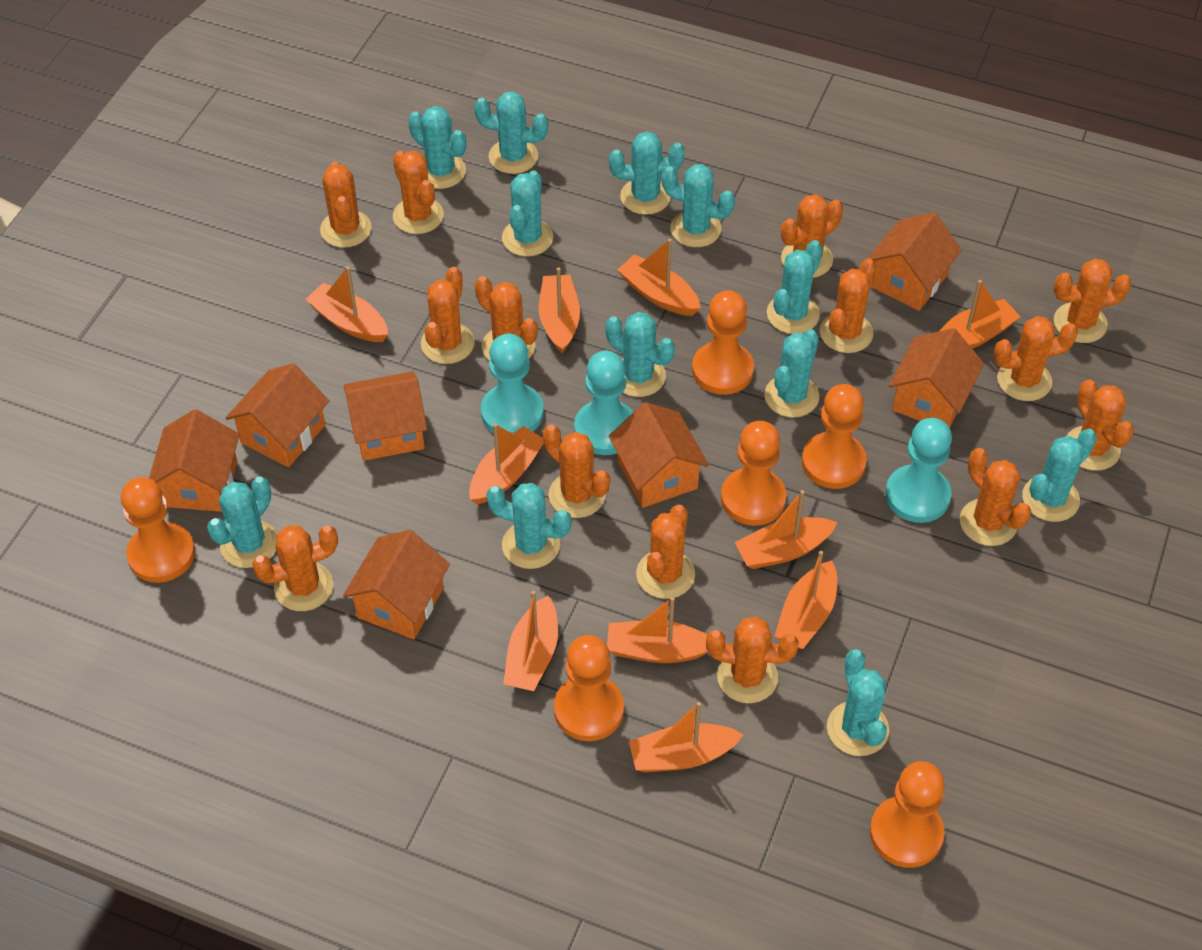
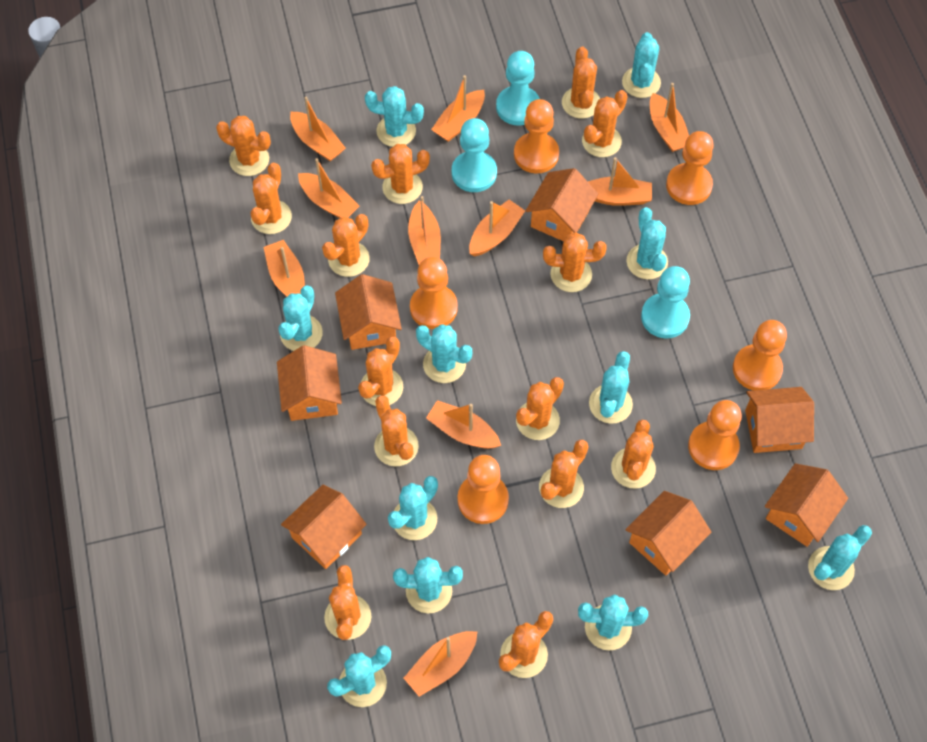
turquoise cactus: [207,477,277,568] [408,106,466,189] [474,91,548,174] [486,483,572,569] [502,170,553,257] [606,312,675,397] [609,131,685,215] [662,164,735,247] [764,329,819,418] [767,240,823,334] [827,649,889,756] [1022,429,1097,522] = 12 -> [278,285,323,351] [327,645,391,707] [365,86,424,147] [388,476,438,540] [393,557,463,613] [416,324,472,383] [578,594,648,651] [589,351,633,424] [622,32,661,98] [627,207,668,279] [808,525,872,590] = 11

